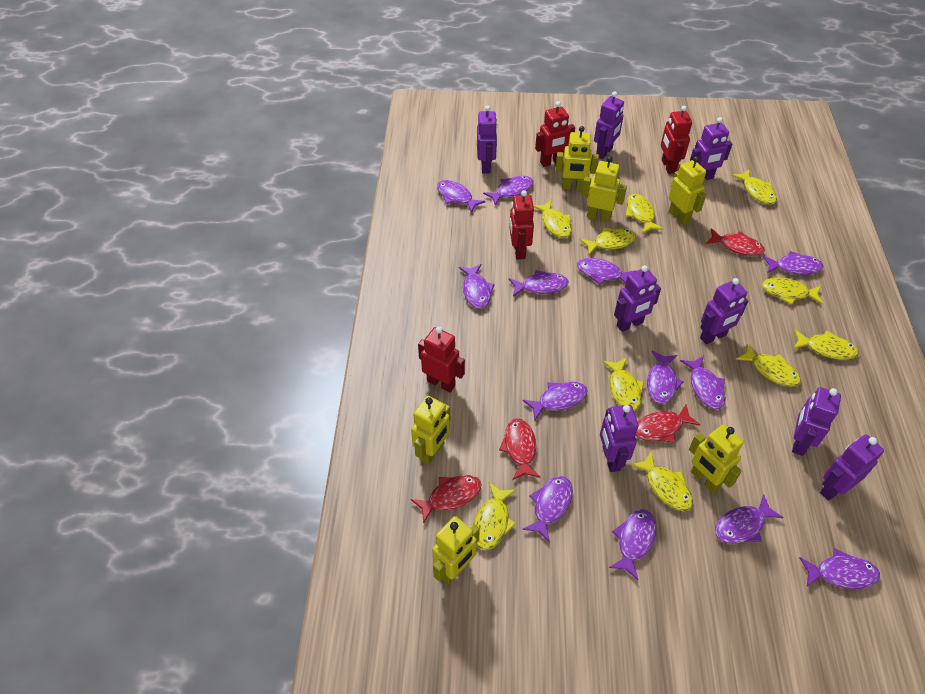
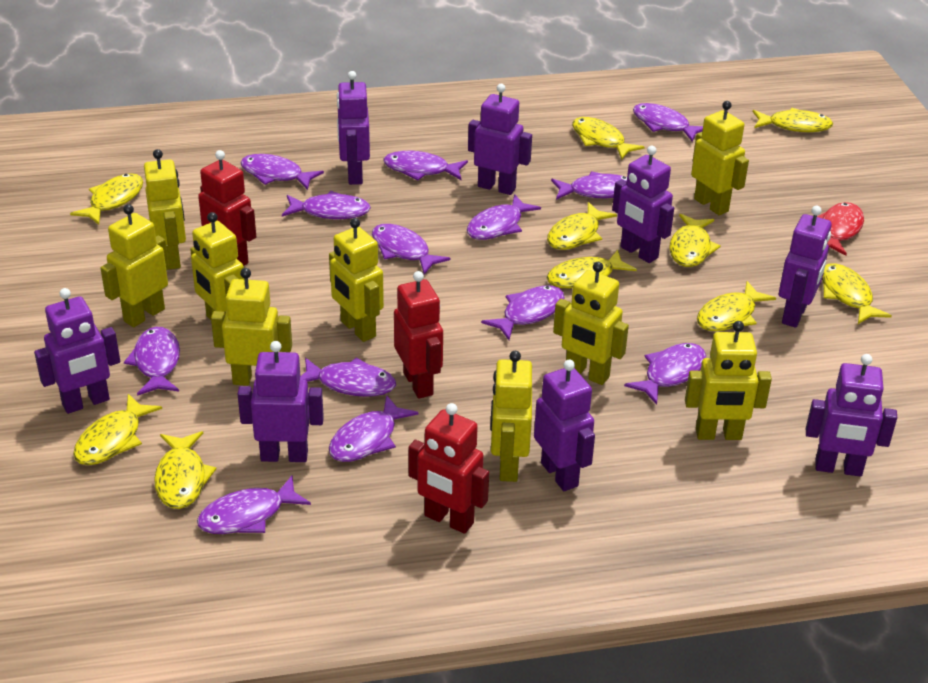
red fish: [411,475,482,523] [499,418,540,480] [636,404,700,443] [706,228,765,256] = 4 -> [817,202,864,256] = 1
red robot: [418,327,465,393] [509,190,534,259] [535,101,575,167] [661,106,692,174] = 4 -> [198,150,256,266] [394,271,443,399] [409,403,489,534] = 3
yellow robot: [411,396,450,465] [432,516,480,584] [555,126,599,190] [582,156,627,222] [668,156,706,225] [689,424,744,493] = 6 -> [100,204,169,327] [144,149,186,270] [190,212,244,320] [211,268,292,386] [329,218,384,342] [490,351,532,482] [553,262,629,385] [685,321,772,440] [691,101,749,215] = 9

